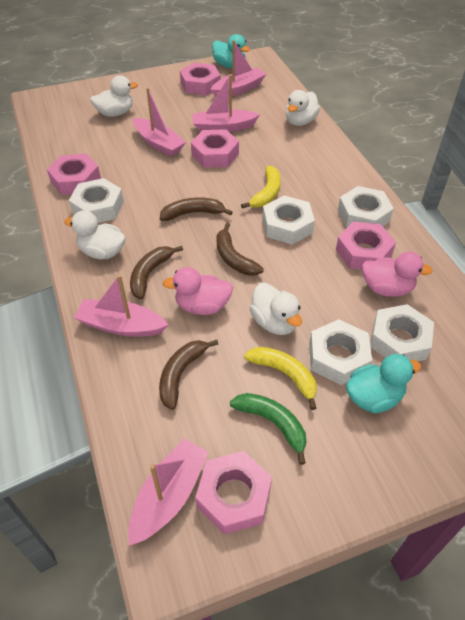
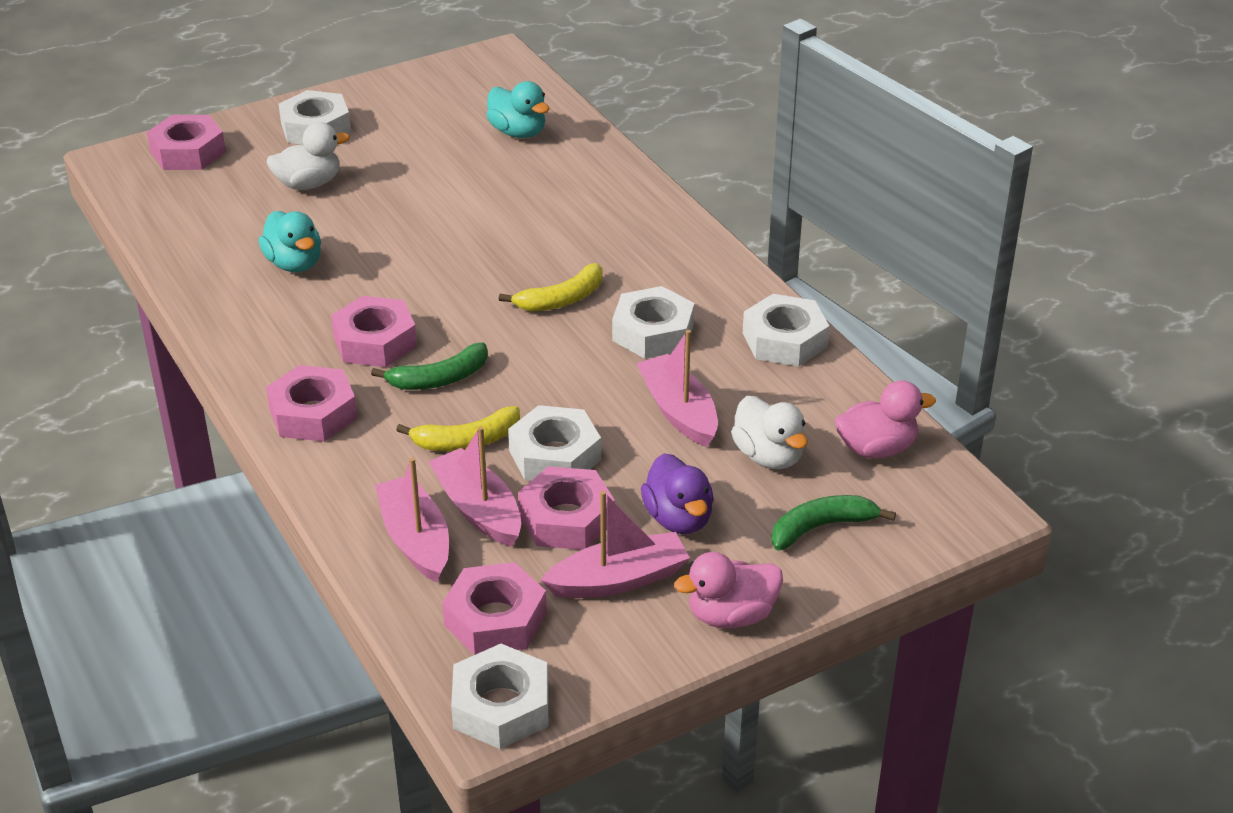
brown banana: [130,246,183,299] [159,340,218,410] [160,197,232,221] [216,223,264,276] = 4 -> none = 0
green banana: [230,393,306,465] = 1 -> [371,342,488,390] [771,495,896,551] = 2
pink boat: [74,275,169,337] [128,439,209,546] [133,87,186,156] [192,74,260,132] [211,40,266,97] = 5 -> [375,458,449,582] [428,426,521,547] [540,491,690,598] [636,330,718,447] = 4
purple duck: none = 0 -> [641,453,714,534] = 1
white duck: [64,210,126,259] [90,75,138,117] [250,283,302,335] [286,90,320,126] = 4 -> [266,122,350,190] [731,396,808,469] = 2

